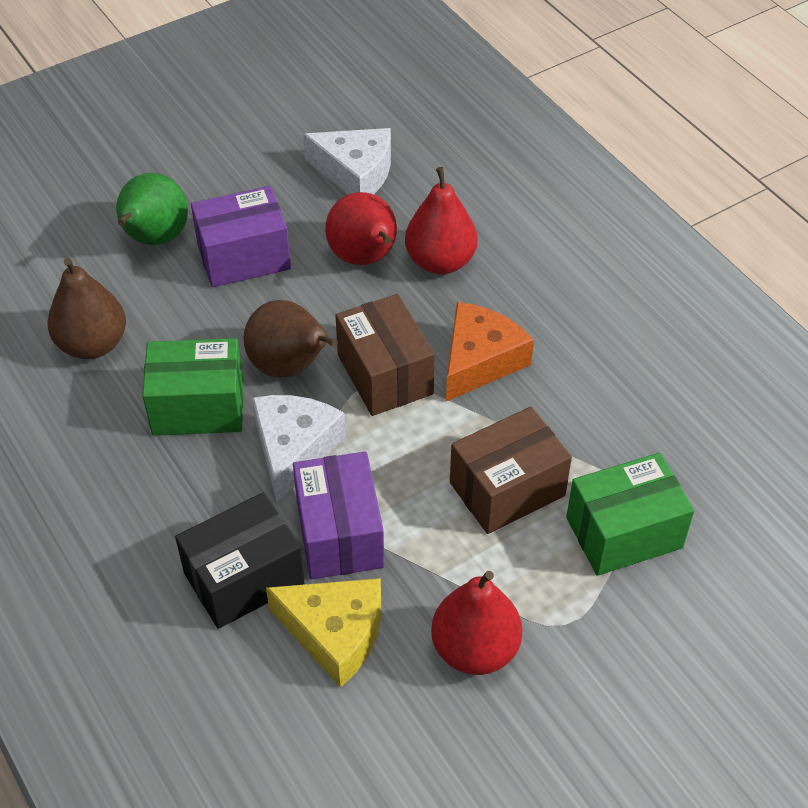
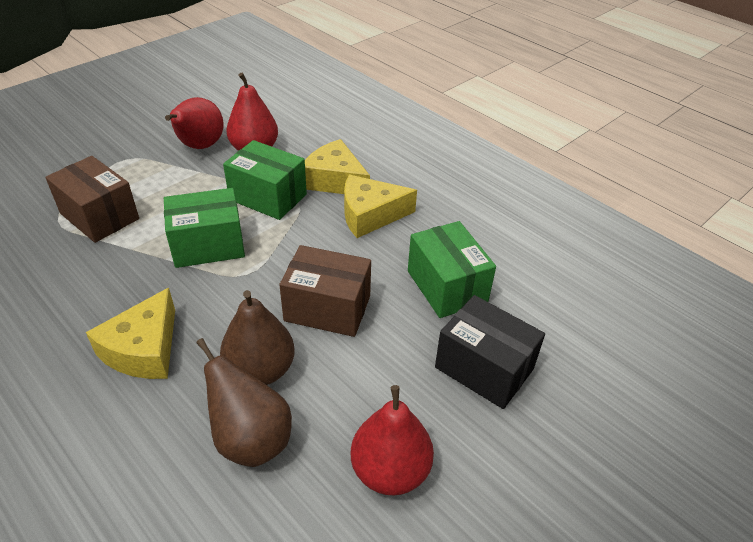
green box: [142,338,243,436] [566,453,694,576] = 2 -> [164,188,245,268] [223,140,307,220] [408,221,496,318] = 3
green pear: [116,173,188,245] = 1 -> none = 0
orange cheese: [446,302,534,401] = 1 -> none = 0
purple box: [191,186,291,287] [293,452,384,579] = 2 -> none = 0
white cheese: [252,395,346,503] [303,128,391,195] = 2 -> none = 0
yellow cheese: [266,578,381,688] = 1 -> [86,288,175,379] [305,139,370,194] [344,175,417,238] = 3

